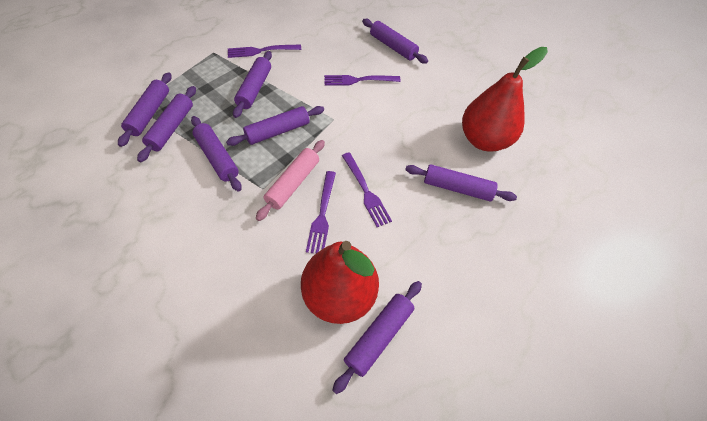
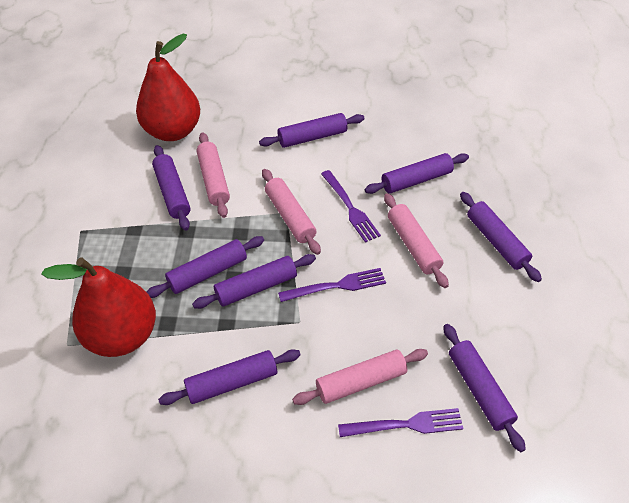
pink rolling pin: [256,140,325,221] = 1 -> [197,132,230,218] [262,169,321,255] [292,349,428,405] [384,193,449,288] = 4
purple fork: [228,44,301,58] [306,171,336,253] [324,75,401,86] [342,152,392,227] = 4 -> [278,268,386,302] [321,170,381,243] [338,408,464,437] = 3

